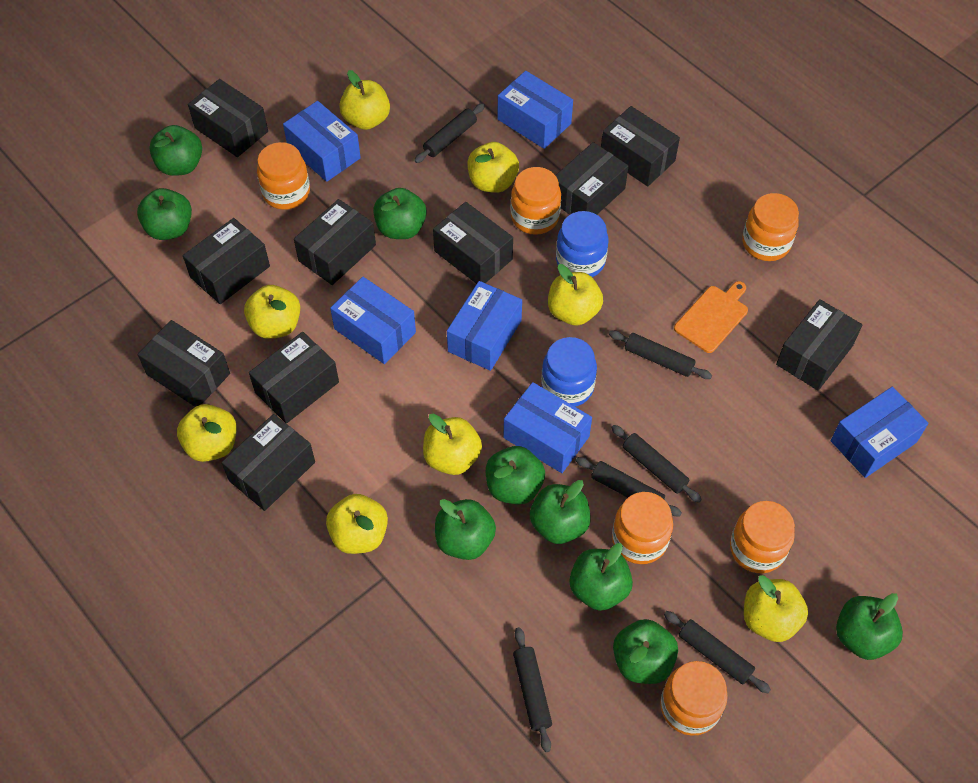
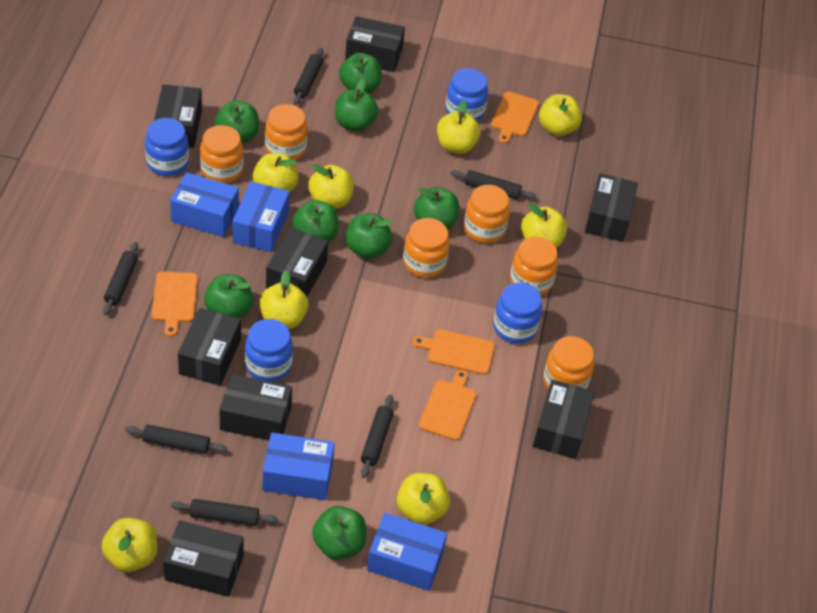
black box: [138,320,230,407] [183,218,270,304] [188,79,268,157] [222,414,315,511] [249,332,339,423] [294,199,376,285] [433,202,513,284] [555,142,628,215] [601,106,680,186] [776,299,862,391] = 10 -> [154,84,202,148] [163,520,244,597] [178,308,241,386] [219,374,292,440] [266,227,328,297] [345,16,405,72] [533,379,594,459] [585,173,638,242] = 8
blue box: [283,101,361,182] [330,277,416,364] [447,281,522,371] [498,71,573,149] [503,382,592,473] [830,387,928,478] = 6 -> [170,172,239,237] [232,181,290,252] [262,433,335,500] [367,513,447,591] = 4
blue jar: [541,337,597,407] [556,211,608,277] = 2 -> [145,118,189,176] [245,319,293,382] [445,68,488,121] [493,283,542,344] = 4
green apple: [137,188,192,240] [149,125,202,176] [373,188,427,239] [435,499,496,560] [486,446,545,505] [530,480,591,544] [569,543,633,611] [613,619,678,684] [836,593,903,660] = 9 -> [204,274,254,318] [215,101,259,143] [292,200,339,242] [312,506,366,560] [335,78,378,132] [339,53,382,93] [345,213,392,259] [414,187,459,229] = 8
orange cutting board: [674,281,748,353] = 1 -> [151,272,198,337] [412,329,495,375] [419,370,476,441] [491,91,539,144] = 4

